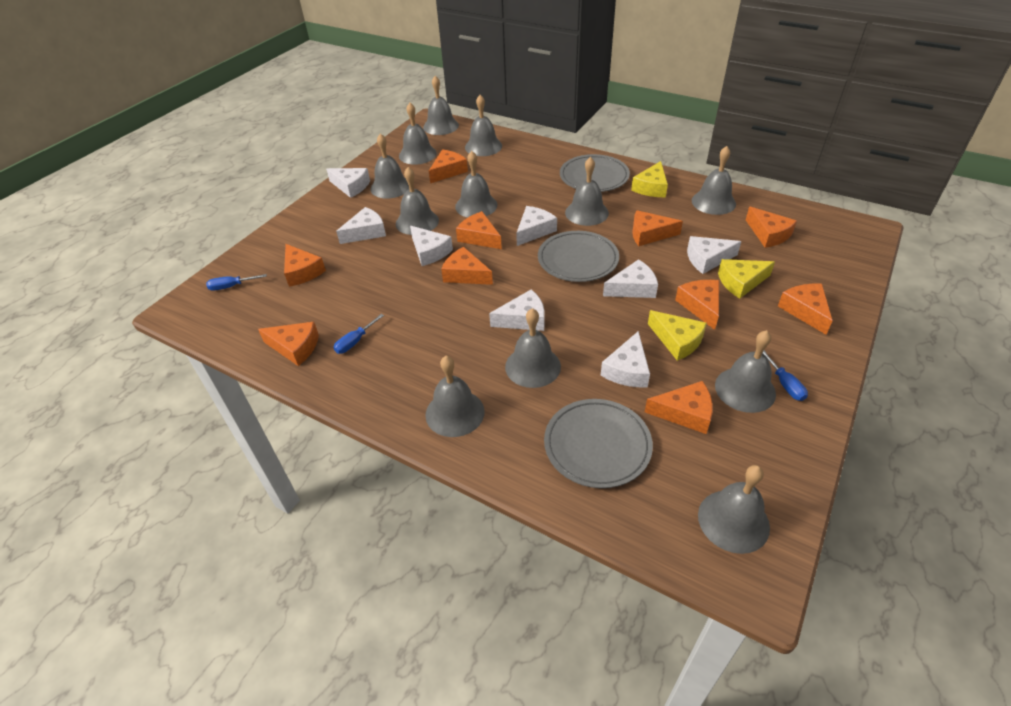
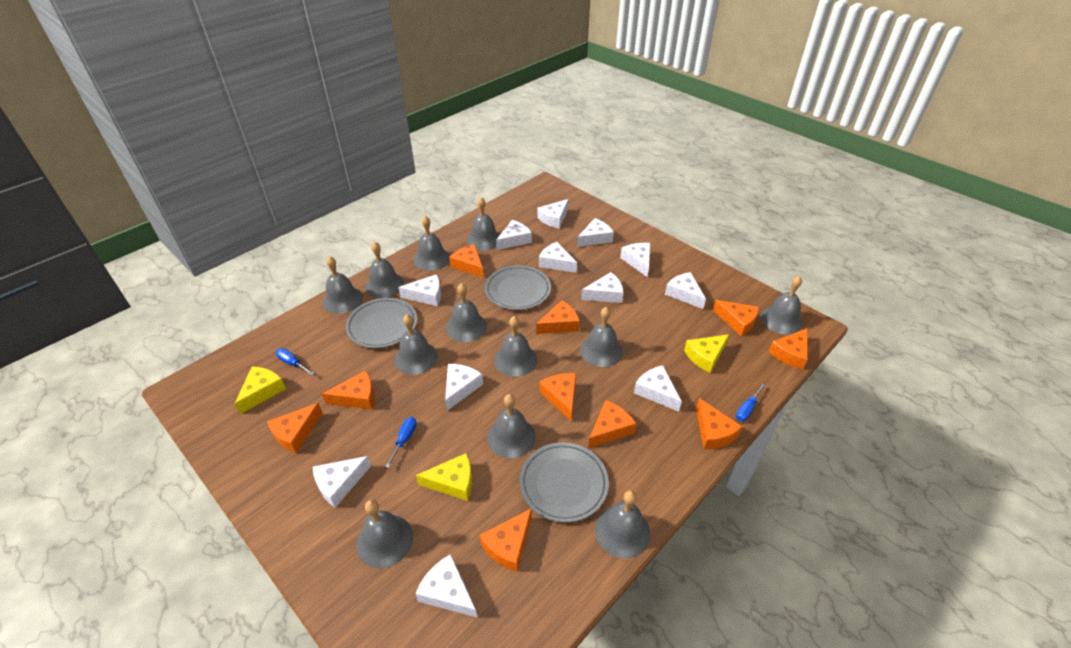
white cheese: [326,168,370,198] [336,207,386,244] [410,226,453,266] [489,289,545,331] [516,206,557,246] [601,331,650,387] [603,259,658,298] [687,236,742,274] = 8 -> [313,456,371,508] [398,274,441,306] [415,554,477,617] [445,364,483,411] [496,220,532,250] [537,199,569,229] [539,242,577,273] [577,218,614,247] [581,272,624,303] [620,243,650,277] [634,365,682,412] [665,272,706,309] = 12

